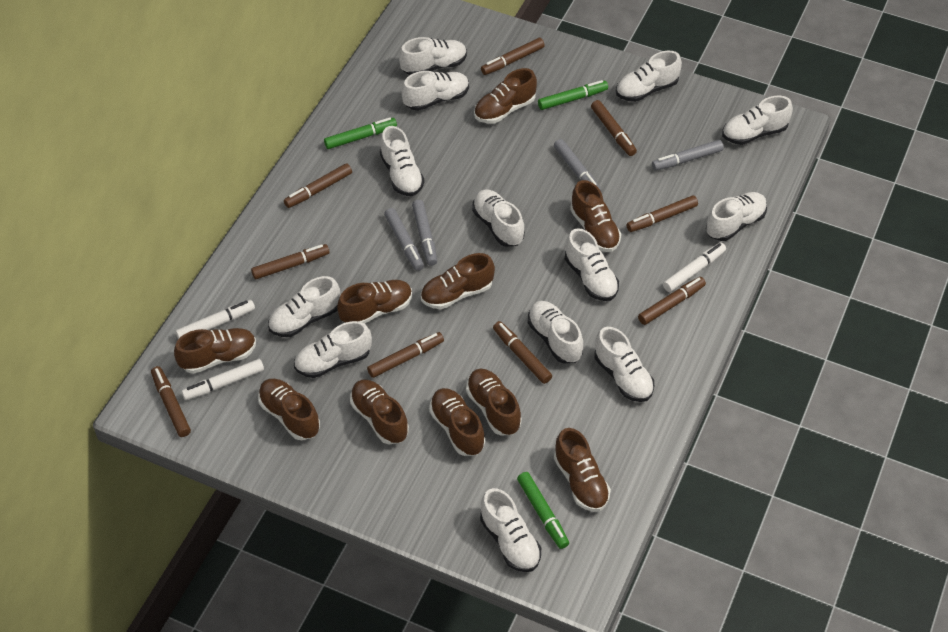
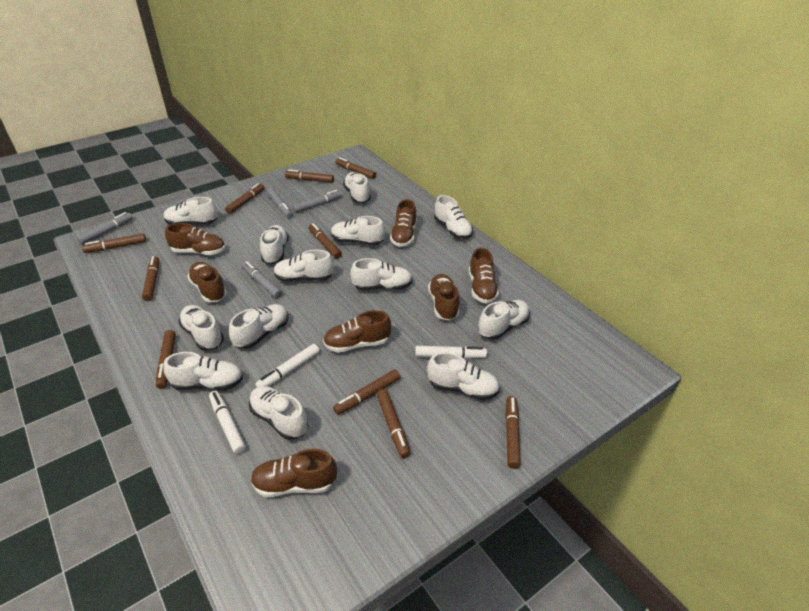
brown marker: [151,366,191,437] [251,244,330,279] [284,163,352,208] [367,332,444,378] [481,38,545,75] [493,321,552,384] [591,100,637,156] [626,195,698,232] [638,277,706,325] = 9 -> [82,233,146,253] [142,256,159,301] [156,330,176,389] [225,183,264,214] [285,169,334,183] [309,223,342,259] [333,369,400,415] [336,157,376,179] [377,389,410,458] [505,396,521,469] = 10
brown shoe: [174,328,256,374] [258,379,320,440] [337,280,412,324] [350,380,409,444] [421,253,495,309] [429,388,485,456] [466,368,522,436] [474,68,537,123] [554,428,611,512] [570,180,621,252] = 10 -> [165,223,225,255] [187,262,227,303] [251,449,337,497] [323,310,391,353] [390,199,417,247] [428,274,460,321] [469,248,499,304] = 7
green marker: [324,118,397,149] [517,472,569,549] [538,80,608,110] = 3 -> none = 0

